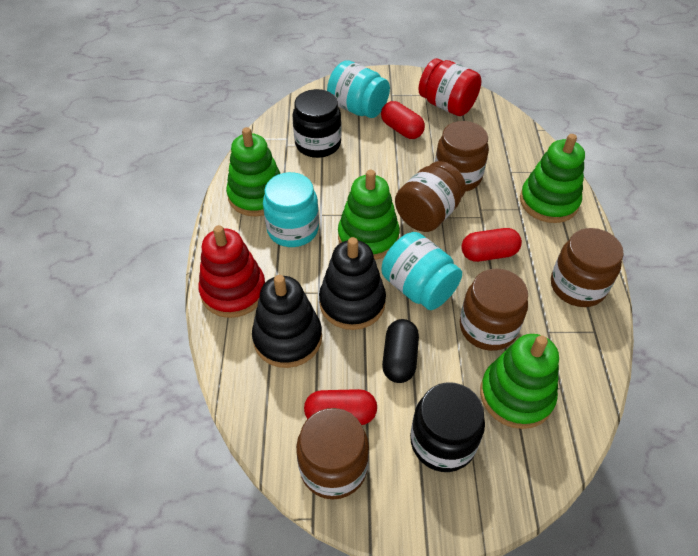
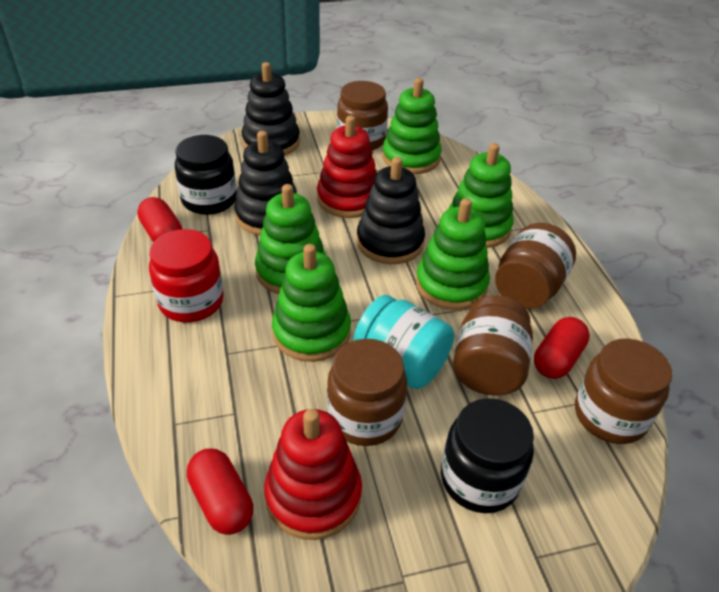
black capsule: [382,319,419,383] = 1 -> none = 0
black stacking toy: [252,275,322,368] [319,237,386,330] = 2 -> [234,131,297,235] [242,62,300,156] [356,157,425,264] = 3
green stacking toy: [226,127,280,217] [338,170,400,260] [480,334,559,429] [520,134,585,223] = 4 -> [255,184,326,294] [272,244,351,362] [382,78,441,174] [416,198,490,310] [449,143,514,248] = 5
red stacking toy: [198,225,265,318] = 1 -> [264,409,362,540] [317,116,377,218] = 2
turquoise jar: [263,172,319,247] [327,60,390,118] [382,232,462,310] = 3 -> [354,295,454,389] = 1

